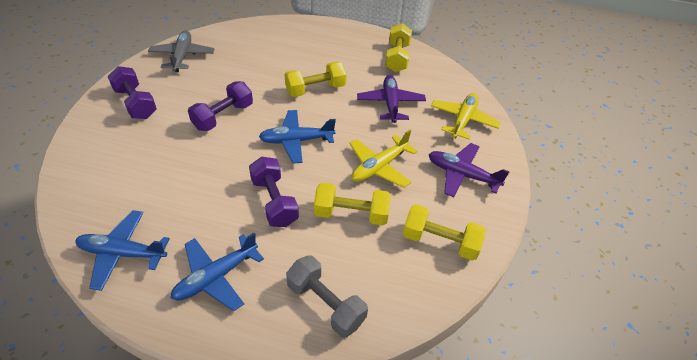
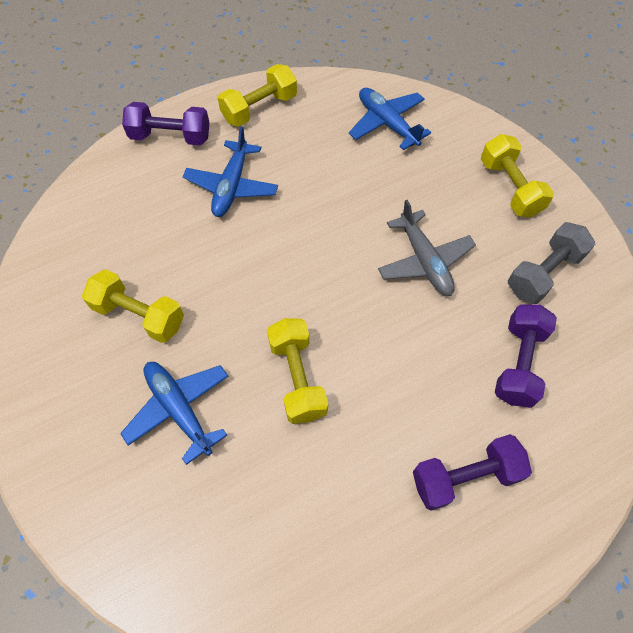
purple plane: [357,75,426,123] [429,143,510,197] = 2 -> none = 0
yellow plane: [349,130,417,188] [431,93,501,139] = 2 -> none = 0

